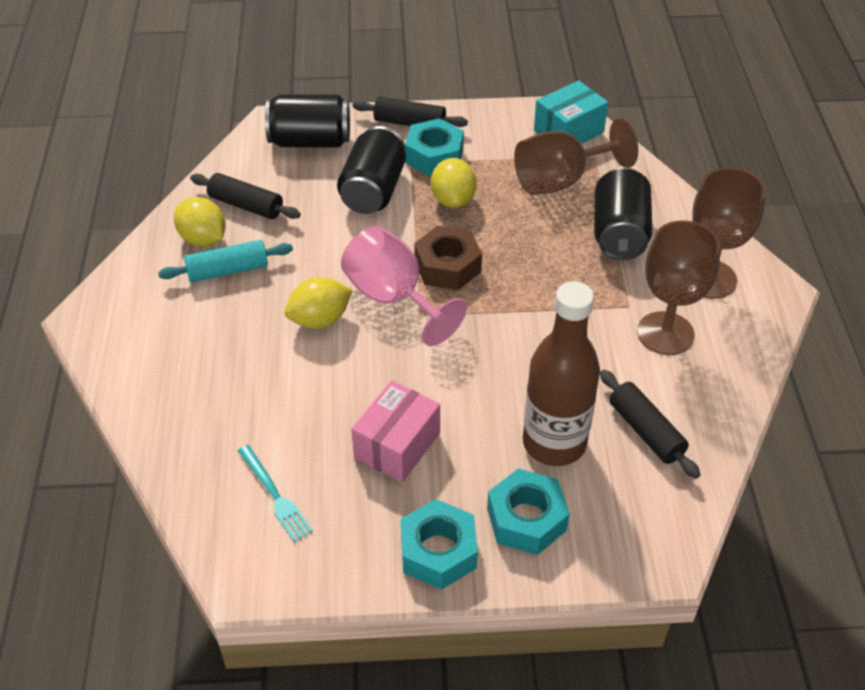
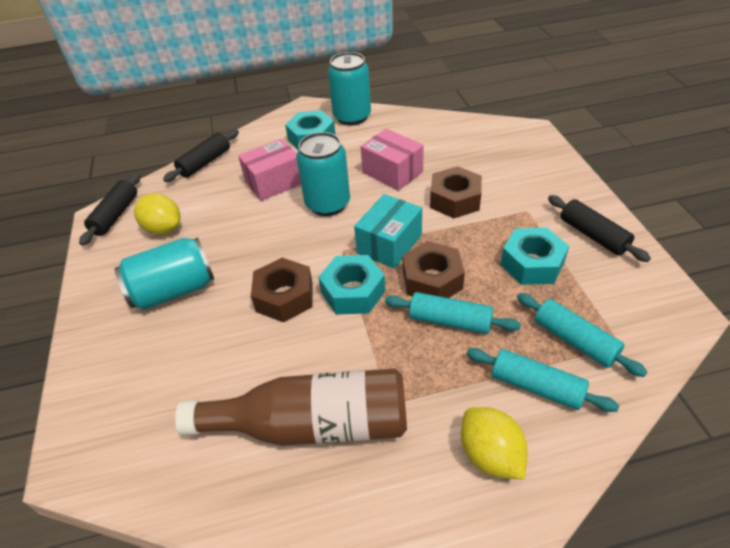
black can: [265,94,350,147] [337,126,406,214] [594,167,653,260] = 3 -> none = 0
brown goblet: [514,118,638,195] [637,220,720,355] [693,167,766,299] = 3 -> none = 0
brown nut: [414,226,482,290] = 1 -> [251,258,313,323] [403,241,465,298] [430,166,482,218] = 3
pink box: [351,380,440,482] = 1 -> [238,139,301,201] [361,129,424,191] = 2
pink goblet: [341,226,467,346] = 1 -> none = 0
turquoise can: none = 0 -> [115,238,214,310] [296,132,350,216] [328,52,371,125] = 3
turquoise fork: [238,445,313,542] = 1 -> none = 0
turquoise rolling pin: [158,240,293,282] = 1 -> [385,292,521,334] [467,348,619,412] [517,293,647,377] = 3
yellow lemon: [174,197,226,247] [284,277,353,329] [431,158,477,208] = 3 -> [134,193,180,235] [461,407,528,480] = 2

